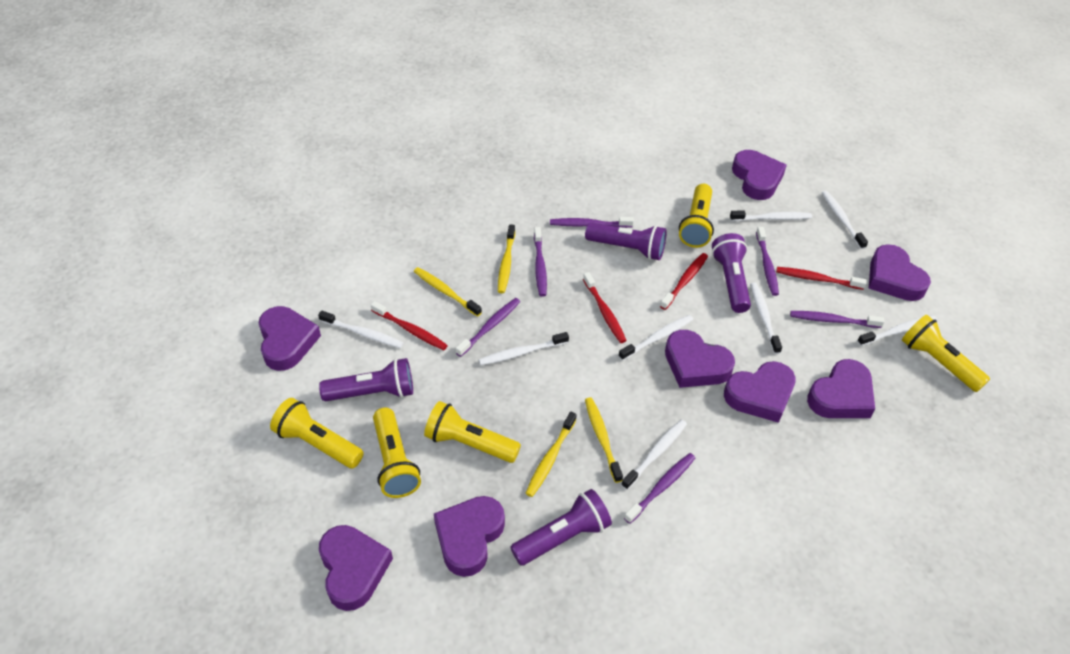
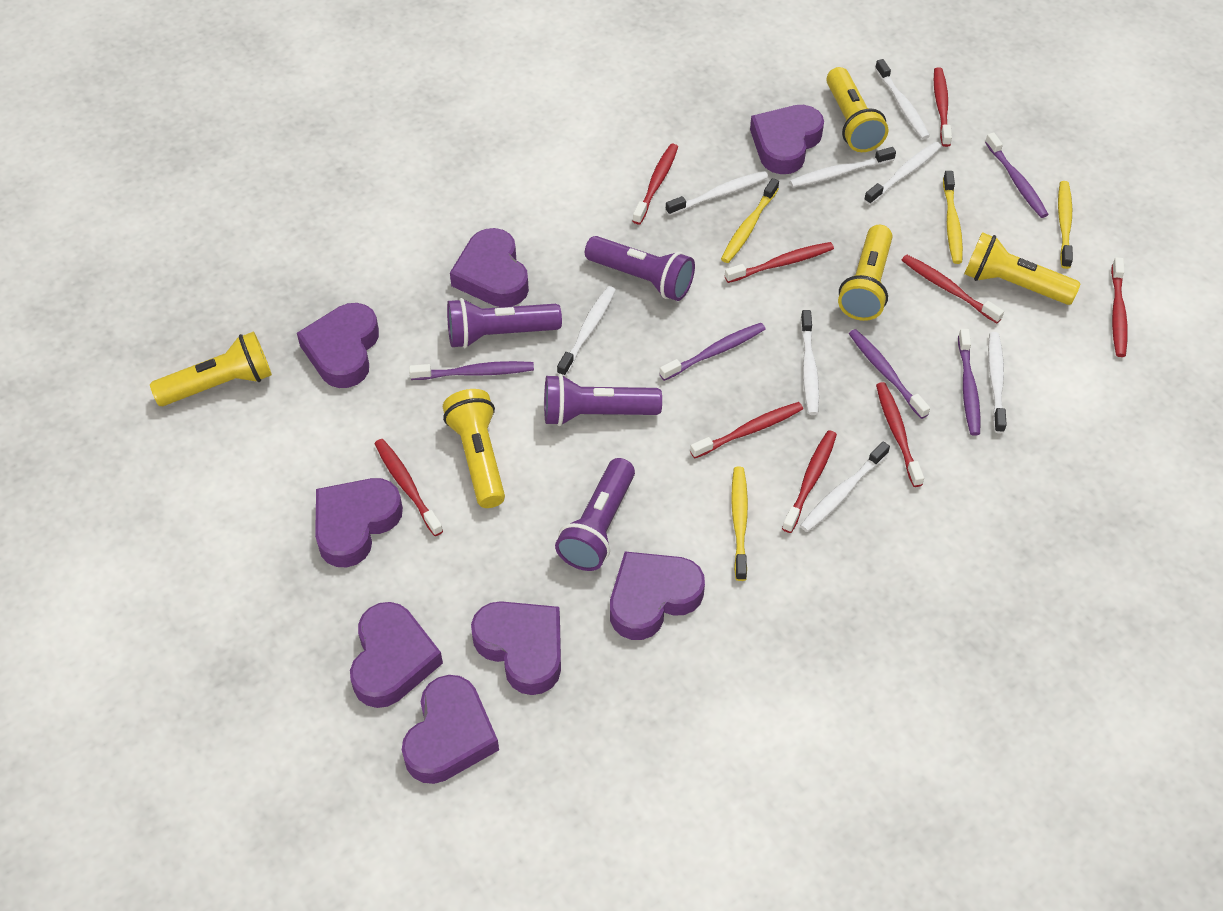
purple toothbrush: [456,298,520,357] [534,227,547,297] [550,217,634,228] [624,453,695,524] [756,227,779,296] [790,311,884,328] = 6 -> [409,361,534,380] [660,323,765,381] [849,329,930,419] [958,329,981,436] [985,132,1049,218] = 5
red toothbrush: [371,301,448,350] [583,272,627,343] [660,253,708,310] [776,267,867,290] = 4 -> [374,439,443,536] [633,144,678,224] [690,402,803,459] [725,242,834,283] [782,430,837,533] [876,382,924,487] [902,255,1004,323] [934,67,952,147] [1111,257,1128,357] = 9

